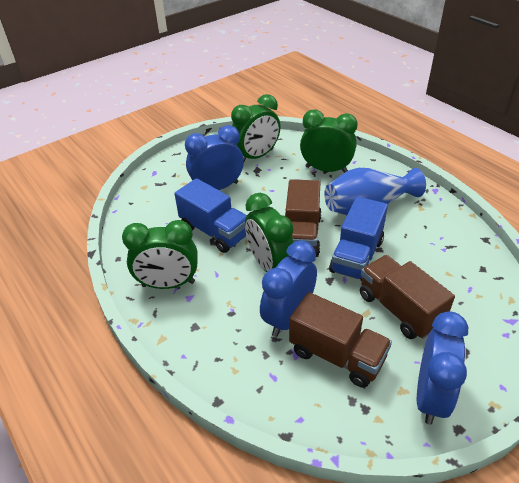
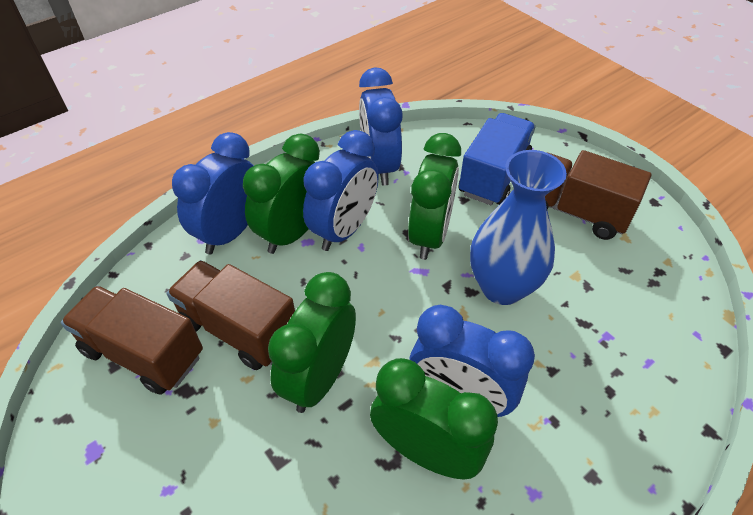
blue clock: [185,125,244,190] [260,241,317,337] [417,311,468,425] = 3 -> [172,132,254,254] [303,130,379,251] [359,67,403,186] [409,305,535,417] = 4
blue truck: [174,178,247,253] [329,197,388,281] = 2 -> [459,113,536,205] = 1

